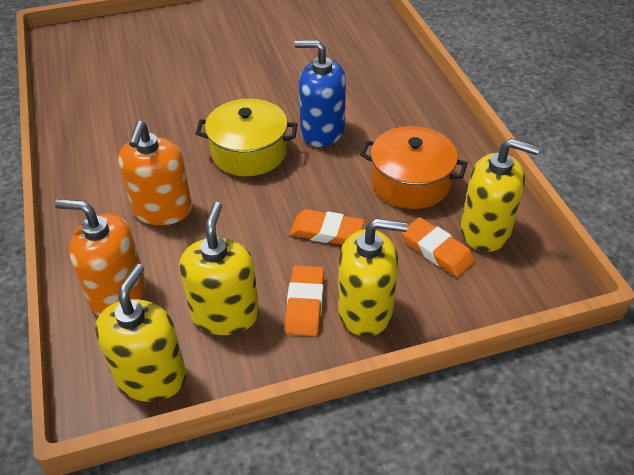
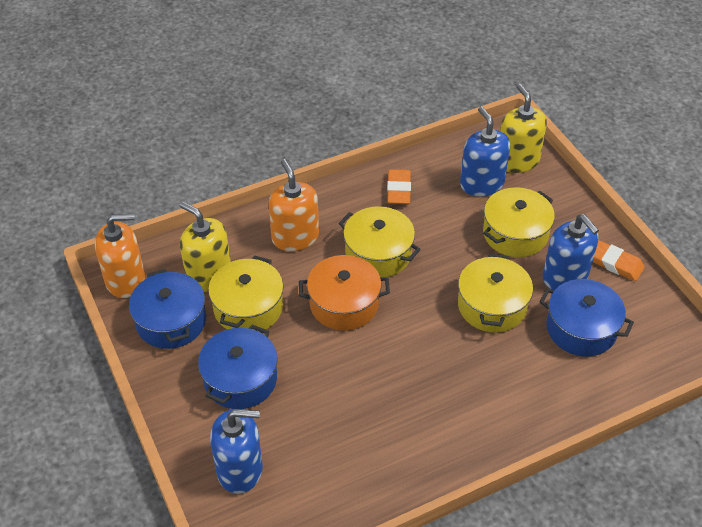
blue pot: none = 0 -> [129,269,206,349] [198,325,277,409] [540,279,634,356] = 3
blue soap dispenser: [294,40,346,147] = 1 -> [210,409,263,494] [460,106,510,197] [543,214,599,290] = 3
orange eraser: [285,265,324,336] [290,209,364,245] [402,217,475,277] = 3 -> [387,169,411,204] [593,240,645,281] = 2
yellow pot: [195,99,297,176] = 1 -> [208,255,283,332] [339,206,421,277] [458,254,533,333] [483,187,555,257] = 4
yellow soap dispenser: [95,264,186,402] [179,202,259,335] [338,218,408,337] [461,138,540,252] = 4 -> [179,201,231,292] [500,84,547,173] = 2

